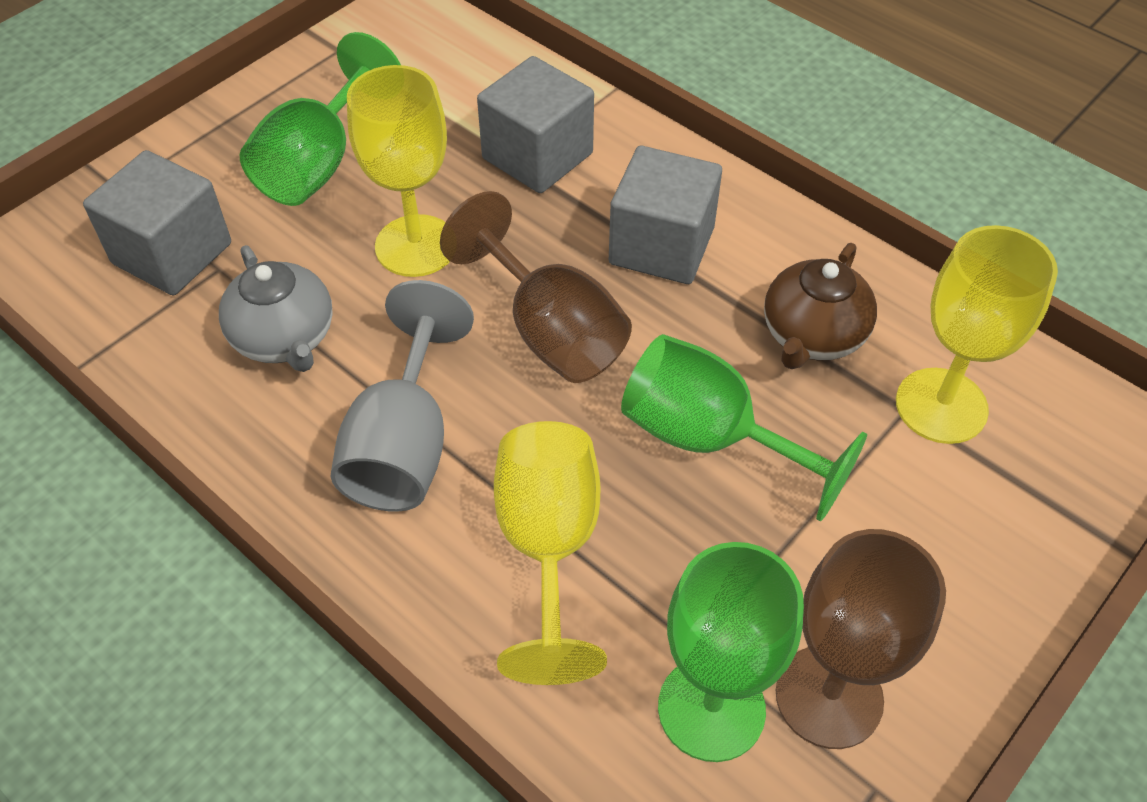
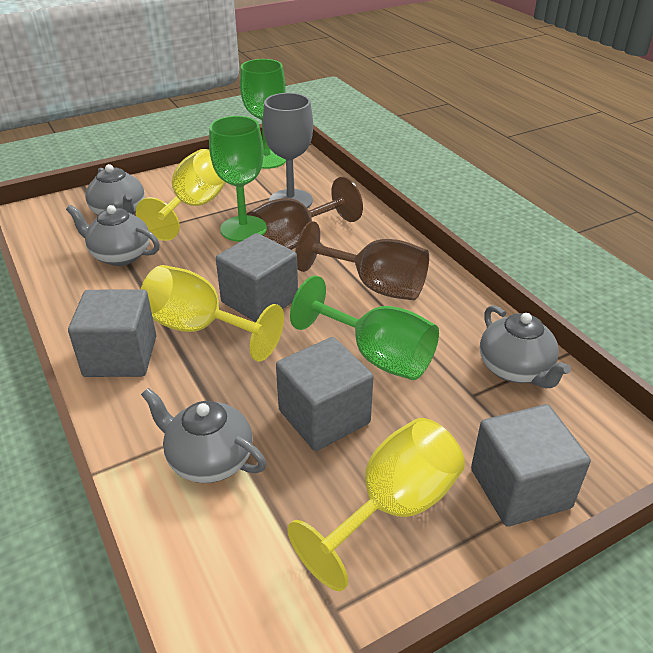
brown teapot: [764,243,877,369] = 1 -> none = 0
grey cube: [83,150,231,295] [477,56,594,193] [609,146,722,284] = 3 -> [68,289,156,377] [216,233,298,322] [276,337,374,451] [471,404,591,526] = 4
grey teapot: [219,245,333,372] = 1 -> [66,205,160,266] [86,164,145,215] [141,388,266,483] [480,305,571,388] = 4

